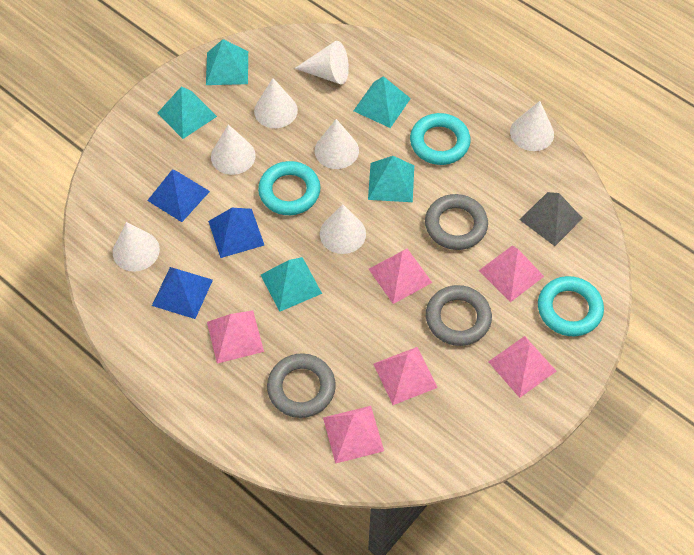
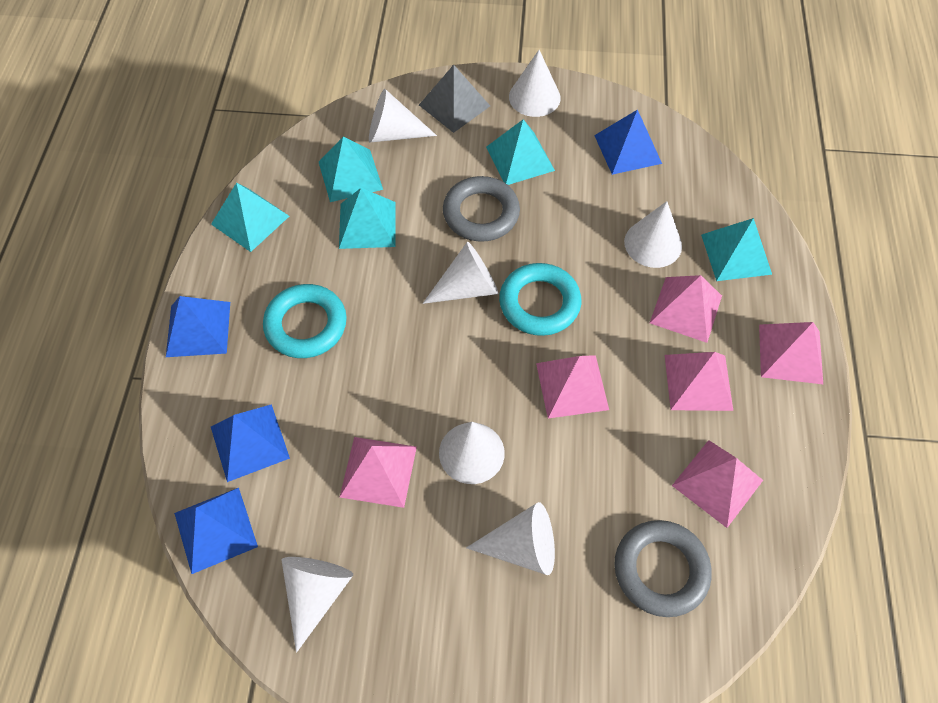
blue pyramid: [147,170,210,222] [152,267,213,319] [208,208,264,258] = 3 -> [166,296,230,357] [174,488,258,574] [211,404,290,482] [594,109,662,175] = 4
grey ring: [267,353,336,418] [425,194,488,250] [426,285,492,346] = 3 -> [443,176,520,242] [614,520,712,617] = 2
turquoise ring: [258,161,320,215] [410,113,471,165] [538,276,604,336] = 3 -> [263,284,347,358] [499,263,581,336] = 2

